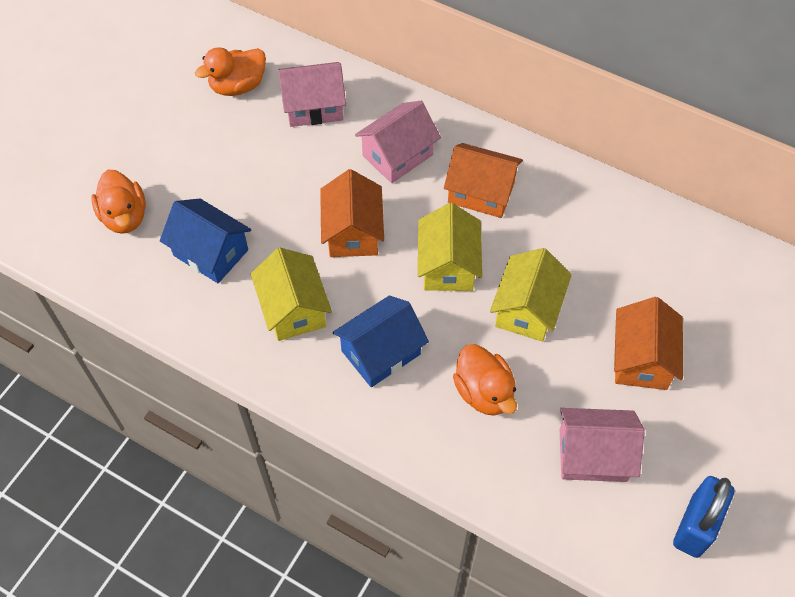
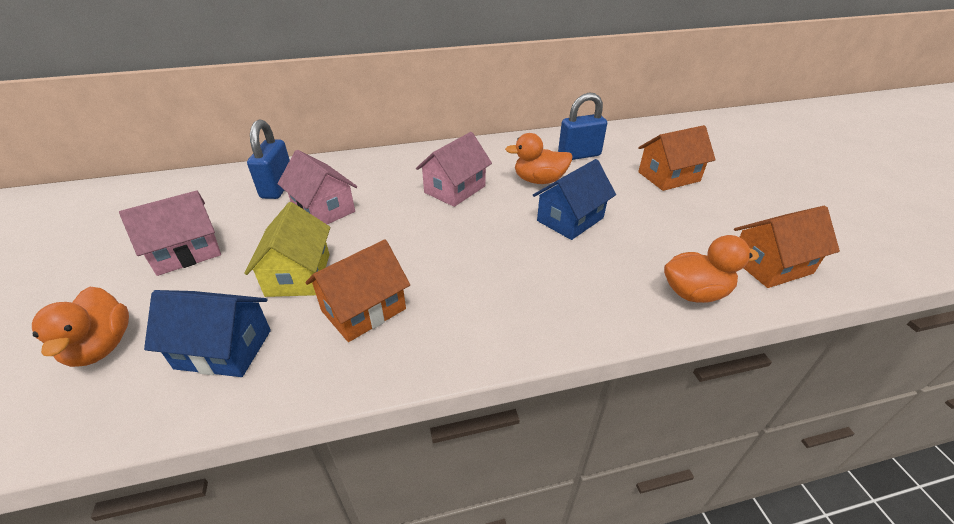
blue padlock: [673,476,735,558] = 1 -> [247,120,290,199] [558,93,607,160] = 2
yellow house: [251,248,332,341] [418,203,482,291] [490,248,572,342] = 3 -> [244,202,330,297] = 1

